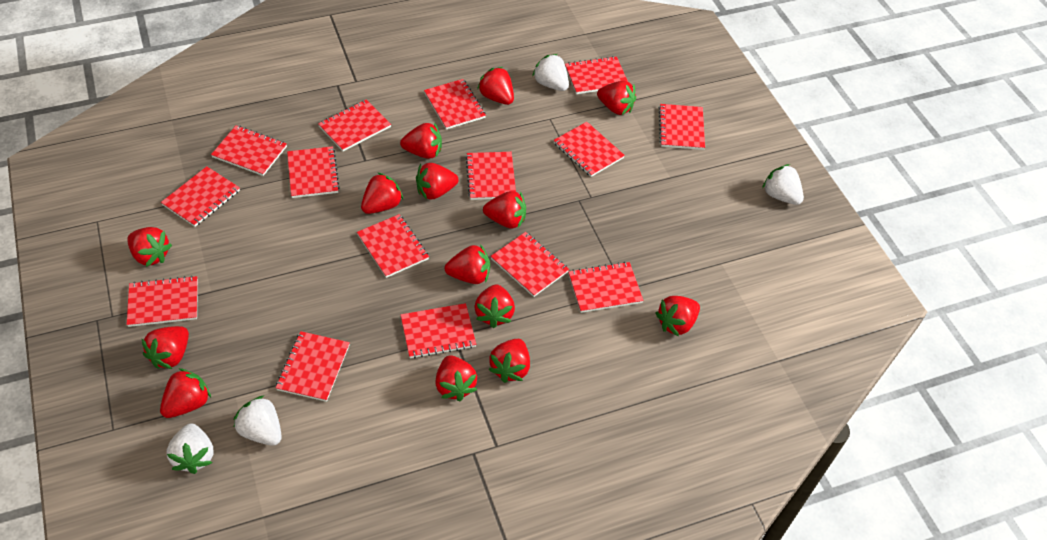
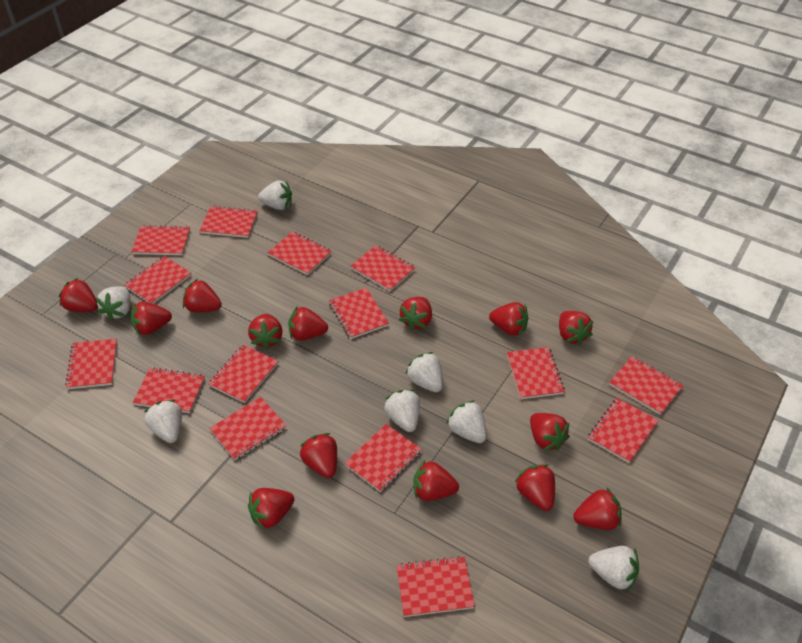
white strawberry: [166,423,213,474] [234,396,282,446] [532,54,569,91] [762,164,804,205] = 4 -> [96,287,130,321] [144,400,182,443] [258,180,292,210] [384,389,420,432] [406,352,443,392] [446,400,487,443] [588,546,639,592] = 7

